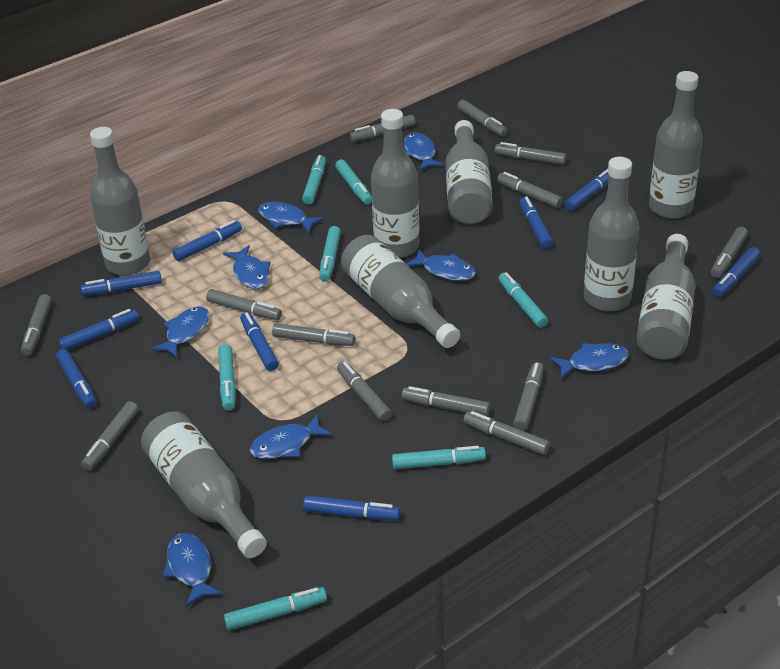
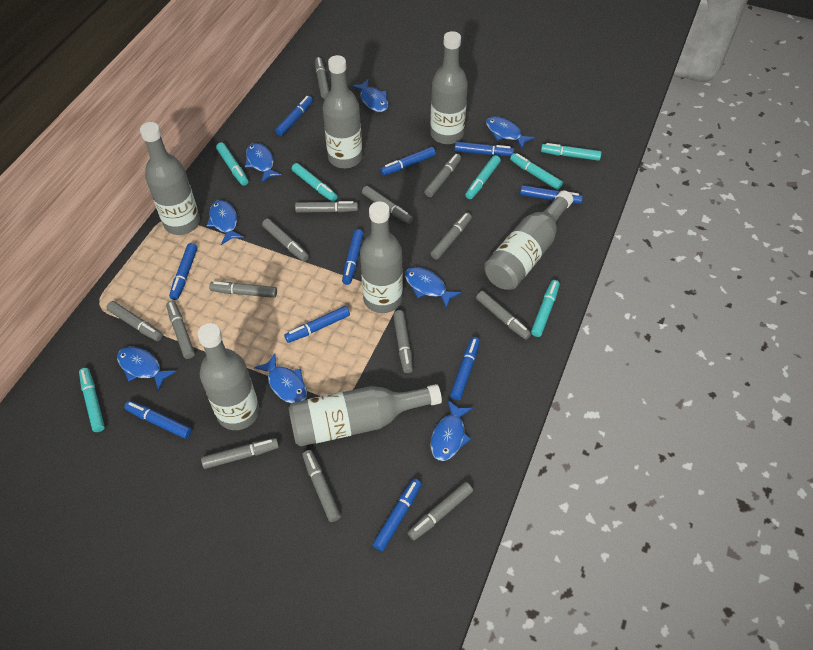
blue marker: [56,349,97,408] [58,309,139,350] [81,271,162,296] [173,220,242,261] [240,312,279,371] [303,495,400,520] [520,197,553,249] [564,169,609,211] [713,247,760,297] = 9 -> [124,401,192,439] [169,243,197,300] [275,96,313,136] [284,306,350,343] [342,229,364,285] [373,479,422,551] [380,147,436,176] [450,337,480,400] [454,142,514,156] [520,185,583,204] = 10
grey bottle: [90,127,150,276] [141,411,267,558] [341,235,460,348] [371,109,419,258] [446,120,493,224] [584,157,639,312] [636,234,696,360] [649,71,703,219] = 8 -> [140,122,200,235] [197,323,259,430] [289,384,442,447] [323,55,362,168] [360,202,403,313] [430,31,468,144] [484,190,573,290] = 7
grey marker: [21,294,52,356] [81,401,138,471] [206,289,282,320] [272,323,355,346] [337,361,392,421] [350,115,415,142] [402,386,490,416] [457,100,507,137] [463,411,550,455] [495,142,566,165] [497,172,563,208] [513,362,544,430] [711,227,748,278] = 13 -> [106,301,163,341] [166,301,195,359] [201,438,279,469] [209,281,277,298] [262,219,309,261] [295,201,358,213] [302,450,341,522] [315,57,329,99] [362,186,413,224] [393,310,413,373] [407,482,473,540] [424,153,461,197] [430,212,472,260] [476,291,532,340] = 14

